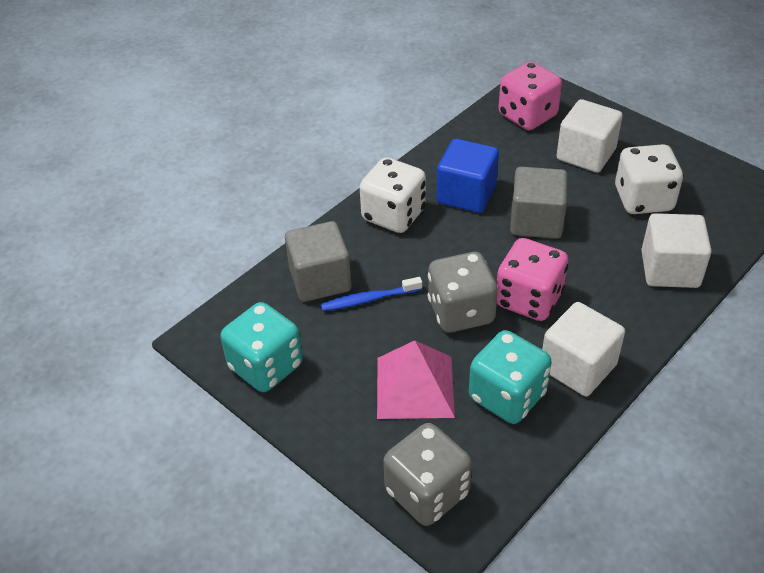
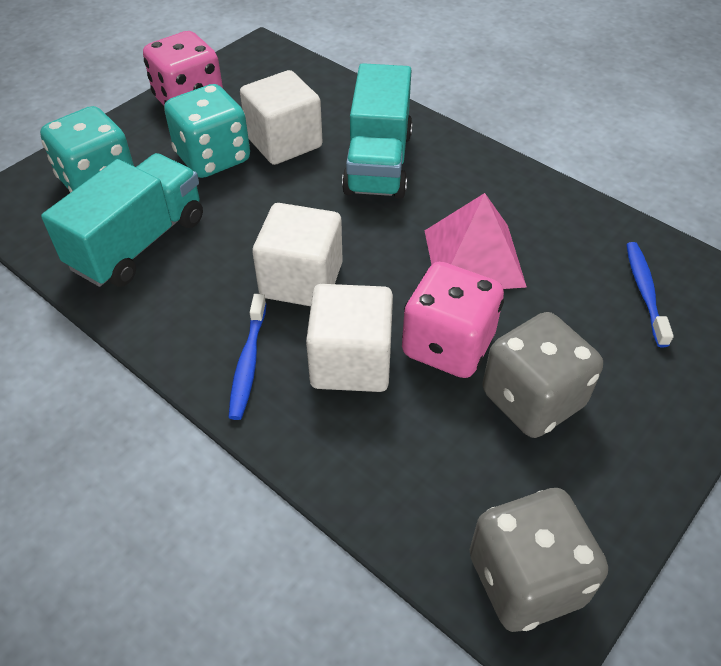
blue cube: [437,139,499,213] = 1 -> none = 0
blue toothbrush: [321,277,422,311] = 1 -> [228,294,266,420] [626,242,674,347] = 2
grey cube: [285,221,352,302] [510,167,568,239] = 2 -> none = 0
turquoise truck: none = 0 -> [41,153,203,287] [342,63,413,199] = 2
white dice: [360,157,426,233] [615,144,683,214] = 2 -> none = 0

